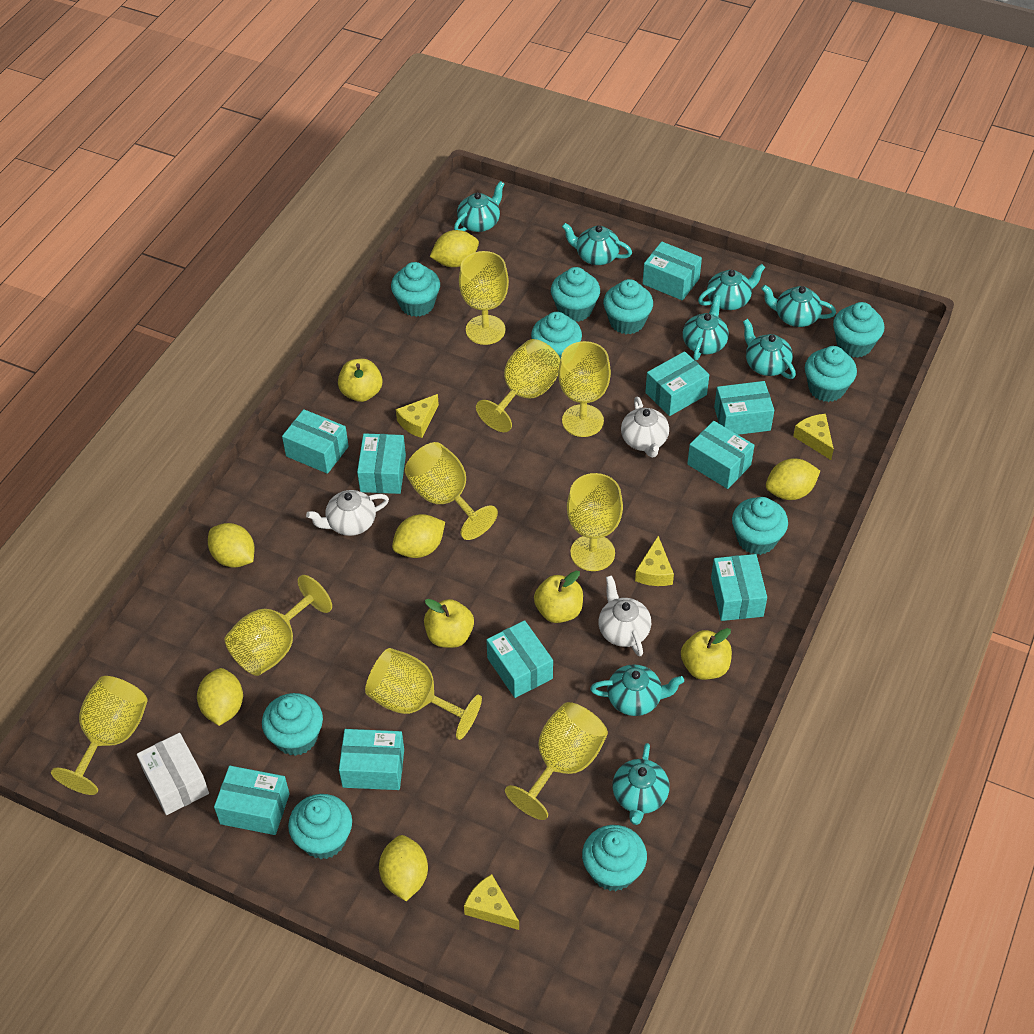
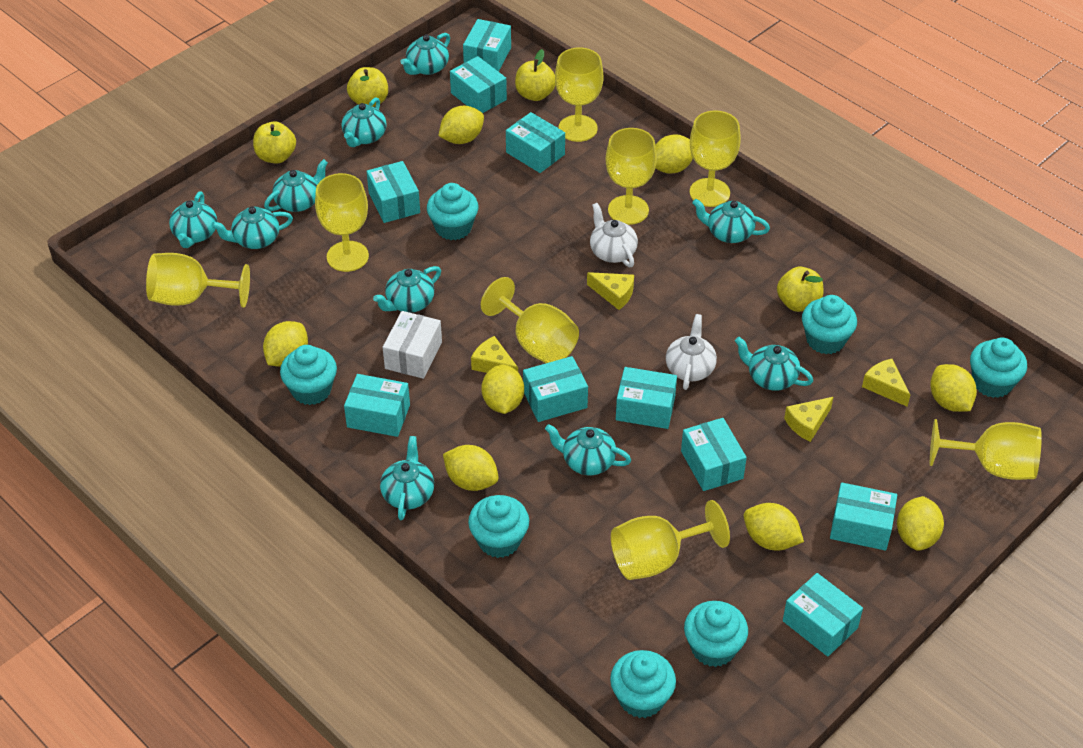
turquoise cupcake: [262,693,323,756] [288,794,352,859] [391,262,440,317] [531,312,582,359] [551,267,600,322] [582,825,647,891] [603,279,653,334] [732,497,788,555] [805,346,857,402] [833,302,884,358] = 10 -> [280,345,337,405] [427,183,478,240] [468,495,529,558] [610,650,676,718] [684,601,748,667] [802,295,857,354] [970,338,1027,398] = 7
turquoise teapot: [454,181,504,232] [562,223,632,265] [590,664,684,716] [612,743,669,825] [683,295,729,361] [698,264,765,310] [743,319,796,379] [761,285,836,327] = 8 -> [169,192,217,248] [212,206,293,249] [264,159,328,212] [342,97,387,147] [373,266,441,313] [380,436,434,520] [401,33,450,75] [545,424,631,475] [692,199,770,243] [735,337,813,391] = 10
white teapot: [306,490,389,536] [598,575,651,657] [621,397,669,458] = 3 -> [590,203,638,267] [666,314,717,390] = 2
yellow goblet: [51,676,148,795] [225,575,332,676] [365,648,482,740] [405,442,498,540] [459,251,509,345] [476,339,561,432] [505,702,608,820] [558,341,611,437] [567,473,623,571] = 9 -> [146,253,250,308] [315,173,369,272] [481,277,579,363] [555,47,603,142] [606,128,657,225] [611,500,730,580] [690,110,741,207] [930,419,1042,480] = 8
yellow lemon: [197,668,243,726] [208,523,255,568] [379,835,428,901] [392,514,445,558] [430,230,479,267] [766,458,820,500] = 6 -> [263,321,308,367] [438,106,484,144] [443,445,499,491] [481,365,524,414] [655,134,693,174] [744,503,804,551] [897,496,944,551] [930,364,977,412] = 8

